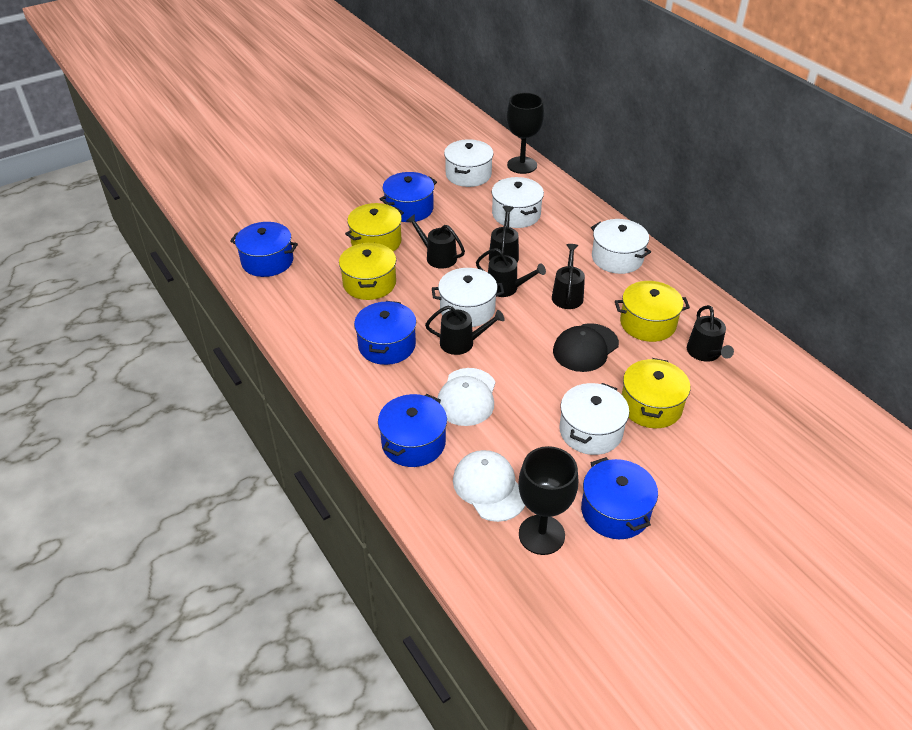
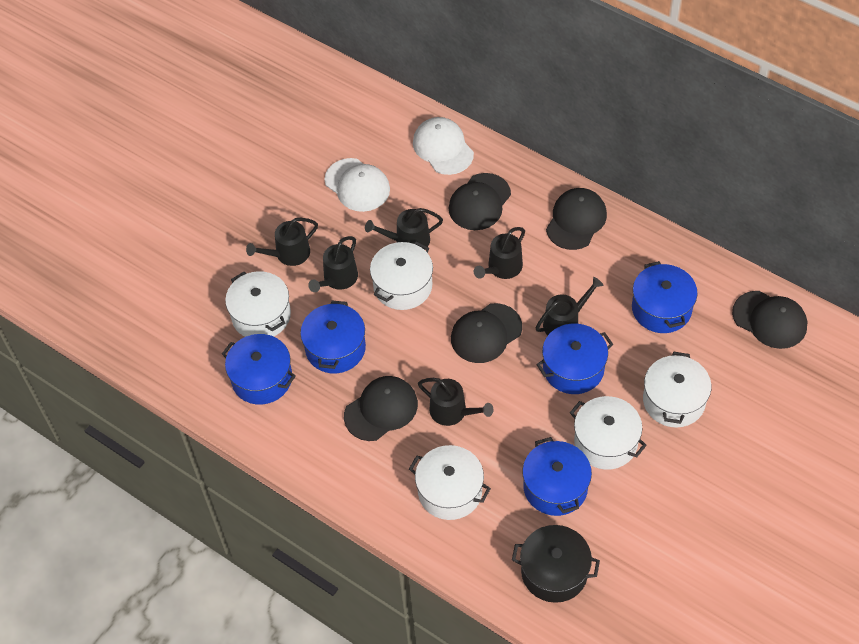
black cap: [553,323,619,372] = 1 -> [344,376,418,441] [449,173,511,230] [451,303,522,363] [546,188,607,250] [732,291,807,349] = 5
black goblet: [507,93,544,174] [518,446,578,555] = 2 -> none = 0
black pot: none = 0 -> [512,525,600,603] = 1
yellow pot: [339,243,396,300] [345,203,404,252] [615,281,690,342] [622,358,690,428] = 4 -> none = 0

